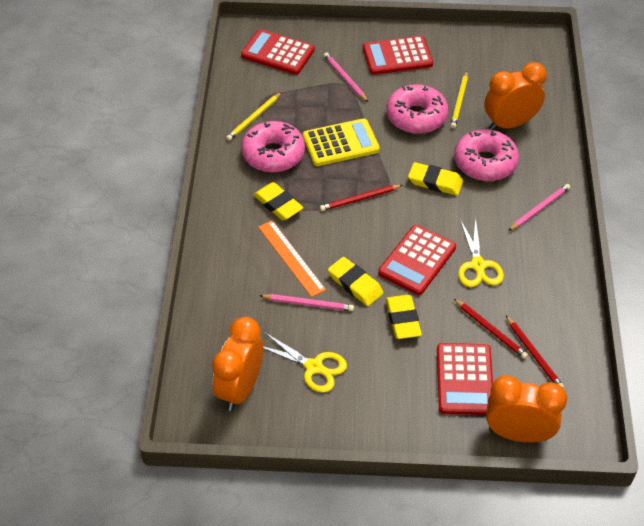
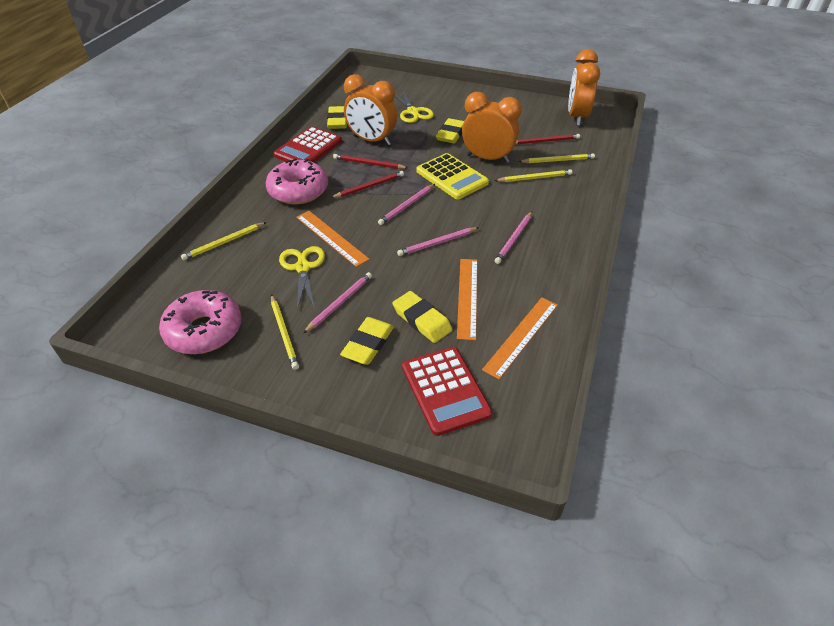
orange ruler: [258,220,326,297] = 1 -> [296,211,370,267] [457,259,477,340] [482,297,558,379] = 3
pink donut: [241,121,305,173] [386,84,448,134] [454,129,519,181] = 3 -> [159,290,242,354] [266,158,328,204] = 2
pink pencil: [259,294,354,311] [324,52,368,102] [508,184,570,231] = 3 -> [303,272,372,333] [378,184,435,225] [397,227,479,256] [495,212,532,264] = 4
red calculator: [241,29,315,75] [363,36,433,75] [378,225,456,295] [437,343,493,415] = 4 -> [274,127,342,162] [402,347,492,436] = 2
yellow pencil: [226,92,282,141] [450,71,468,128] = 2 -> [181,222,267,260] [271,294,299,370] [494,169,572,182] [518,153,595,163] = 4

